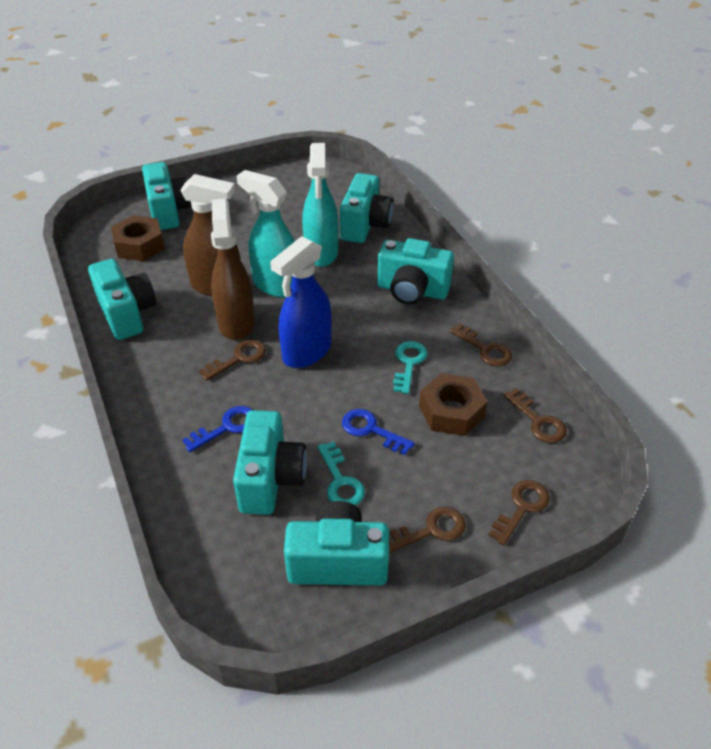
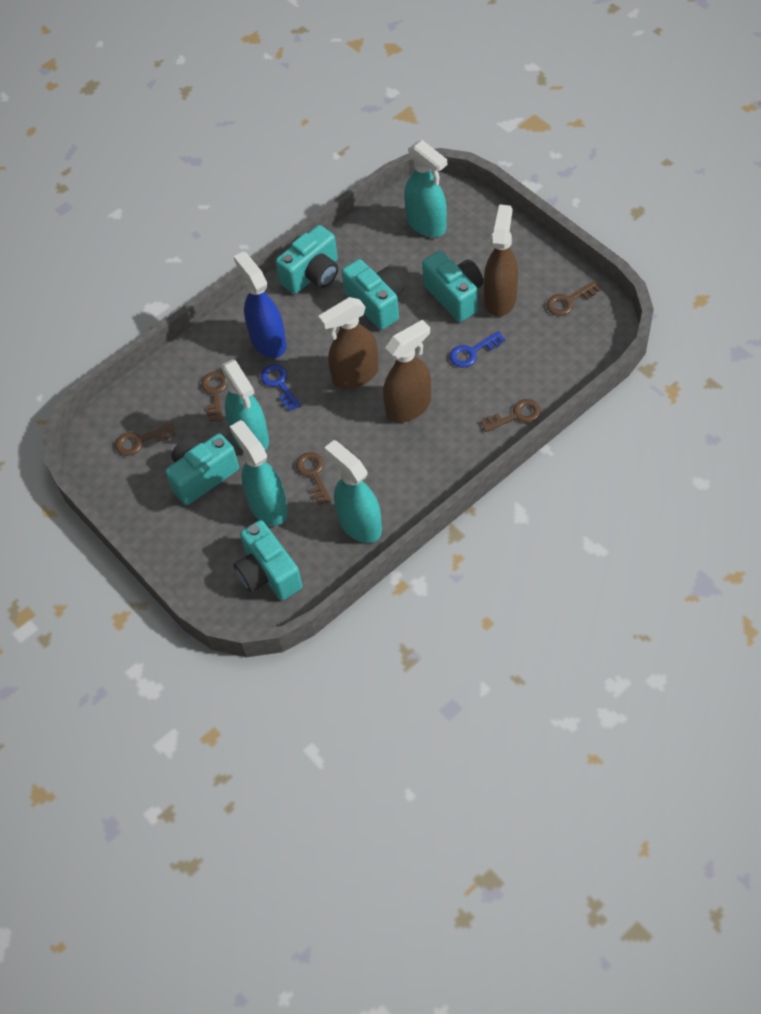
brown nut: [111,216,165,261] [419,373,488,436] = 2 -> none = 0
brown spray bottle: [180,174,241,297] [211,199,255,340] = 2 -> [319,297,379,389] [383,319,431,423] [484,204,518,317] = 3
turquoise camera: [88,259,156,340] [142,162,192,230] [233,410,307,515] [284,501,389,585] [340,173,394,243] [377,238,454,305] = 6 -> [166,433,239,505] [234,520,303,600] [276,225,338,294] [342,259,404,330] [422,251,483,322] = 5
turquoise key: [318,441,365,506] [393,341,427,394] = 2 -> none = 0
turquoise spray bottle: [237,170,295,298] [302,143,339,267] = 2 -> [221,359,269,451] [230,420,288,526] [324,440,382,543] [404,140,447,237] = 4

